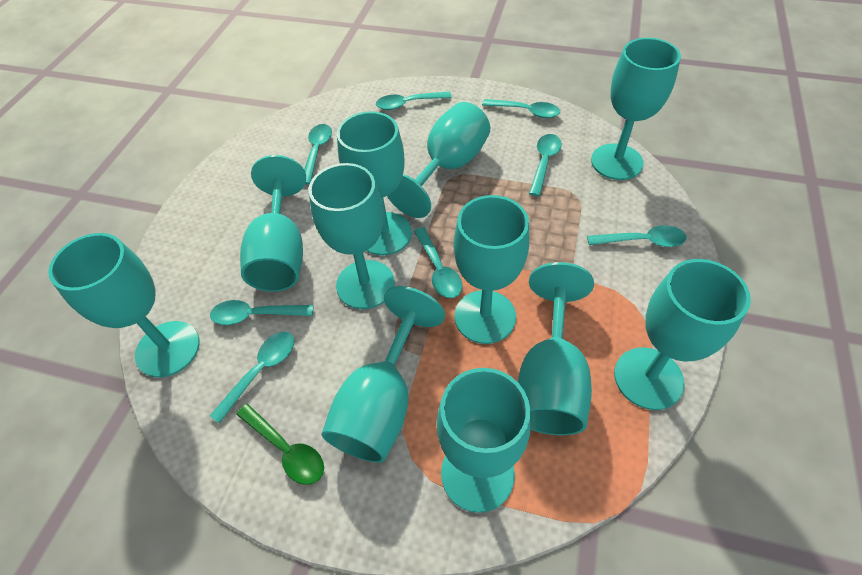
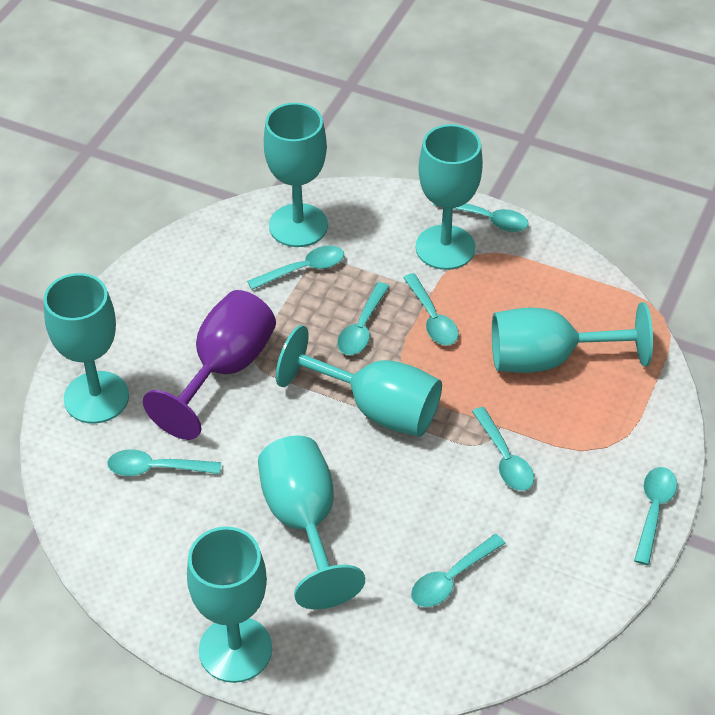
green spoon: [236,404,324,485] = 1 -> none = 0
purple goblet: none = 0 -> [143,290,276,440] = 1
turquoise goblet: [48,233,200,378] [240,155,306,292] [308,163,395,309] [322,286,445,463] [337,111,412,256] [387,102,490,218] [437,368,531,513] [454,195,529,344] [518,262,594,435] [591,38,681,180] [614,259,751,410] = 11 -> [44,273,129,424] [187,527,272,683] [258,435,365,609] [264,103,328,247] [276,325,442,437] [416,124,483,270] [492,302,653,373] = 7

